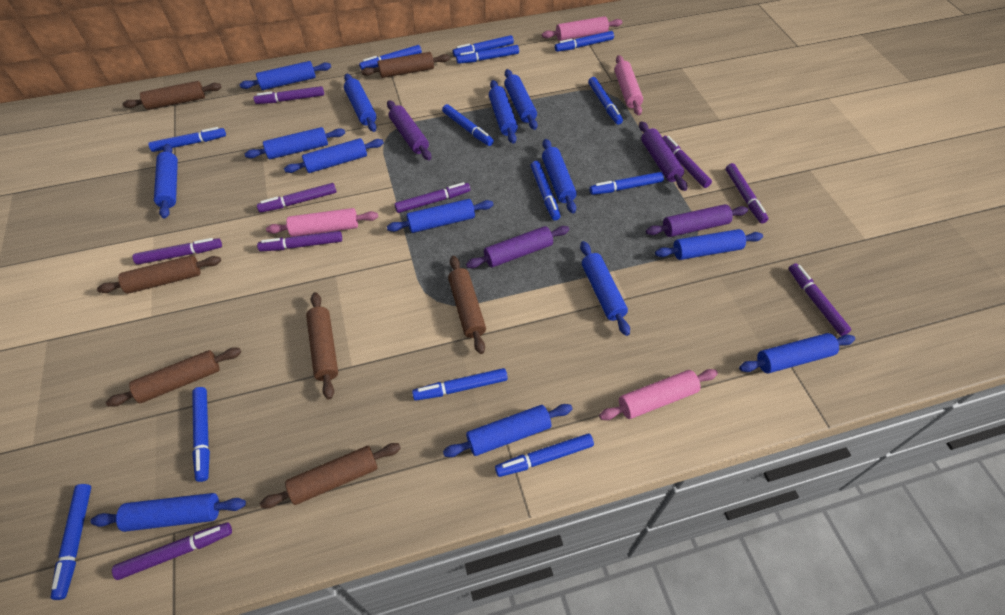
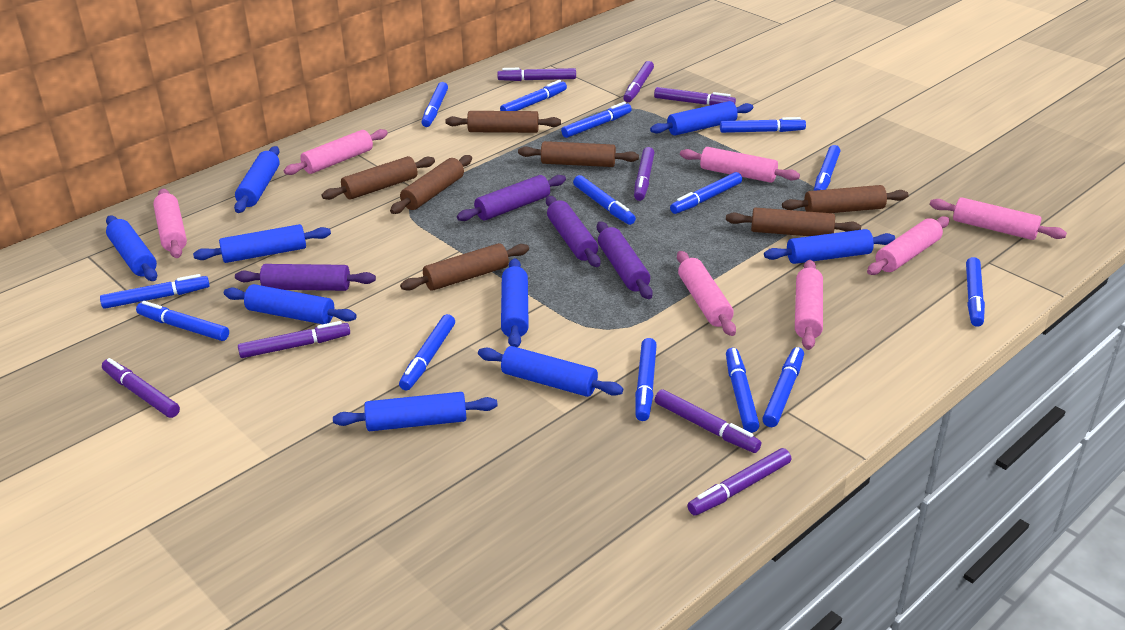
blue marker: [51,484,91,600] [148,127,226,152] [192,387,210,482] [359,45,422,70] [412,368,508,401] [442,104,494,146] [453,35,514,57] [456,45,519,64] [495,433,594,477] [530,161,561,221] [555,31,614,52] [588,77,623,125] [589,172,664,195] = 13 -> [100,274,210,309] [136,301,229,341] [399,314,455,390] [421,82,448,127] [500,80,567,111] [561,102,632,138] [573,175,636,225] [635,338,657,421] [670,172,742,214] [720,117,806,133] [726,348,760,433] [762,347,804,427] [814,145,840,191] [966,257,985,327] = 14
blue rolling pin: [91,493,246,532] [154,144,178,219] [239,61,331,90] [245,127,345,159] [284,138,384,173] [344,74,377,132] [387,199,494,233] [443,404,572,457] [489,80,518,144] [505,69,538,130] [542,139,577,213] [580,241,630,336] [655,229,763,260] [739,333,855,373] = 14 -> [106,216,157,281] [193,224,331,263] [224,284,357,324] [234,146,280,213] [333,392,498,431] [478,346,623,397] [501,258,529,347] [650,101,753,135] [764,229,895,264] = 9
pink rolling pin: [266,208,378,237] [542,16,622,41] [599,369,718,420] [614,55,643,115] = 4 -> [153,188,187,258] [284,129,388,175] [677,251,736,336] [680,147,800,183] [795,260,823,350] [867,216,950,275] [930,197,1067,240] = 7
purple marker: [112,522,232,580] [133,238,222,265] [254,86,324,104] [257,183,337,213] [257,231,342,251] [394,182,470,213] [662,136,712,188] [726,163,768,224] [789,263,851,336] = 9 -> [102,358,180,418] [238,321,350,358] [497,68,576,81] [623,61,654,102] [634,147,655,201] [654,87,736,105] [655,389,761,453] [687,448,791,516] = 8

